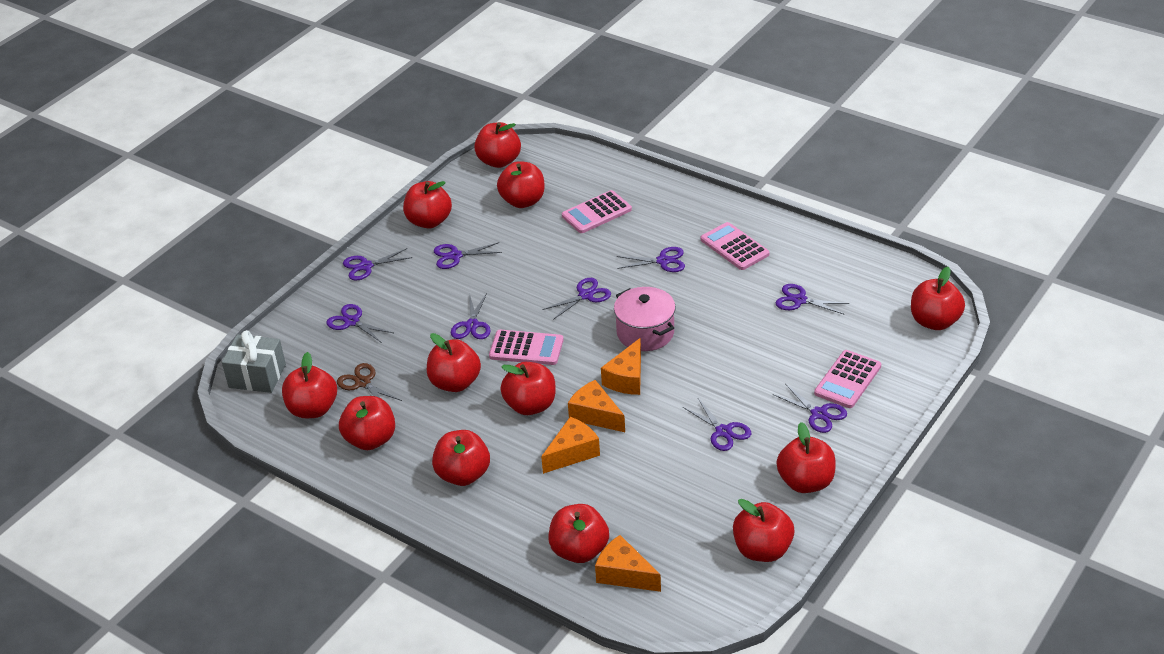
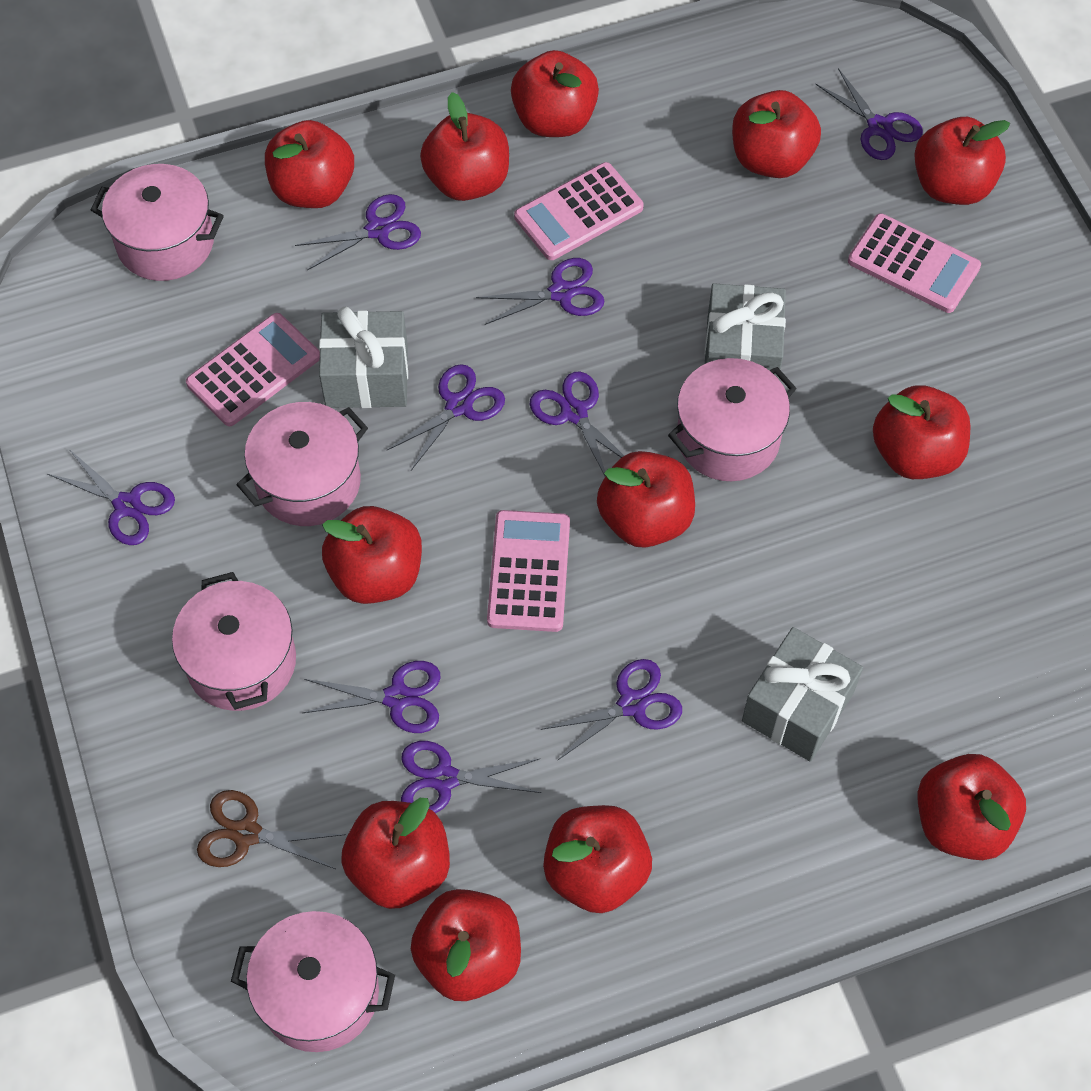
grey gift: [222,330,286,393] = 1 -> [319,307,408,408] [704,283,786,379] [742,627,863,762] = 3
orange cheese: [541,417,600,474] [568,380,625,432] [595,535,661,592] [601,338,641,395] = 4 -> none = 0
pink pot: [614,287,676,351] = 1 -> [91,164,224,281] [172,572,296,711] [231,911,395,1052] [236,402,368,526] [668,358,797,481] = 5

